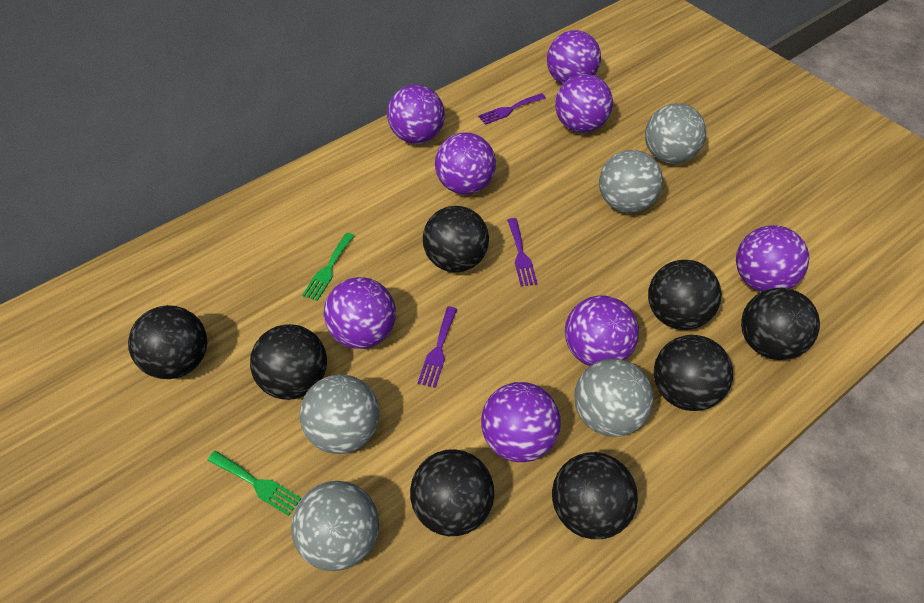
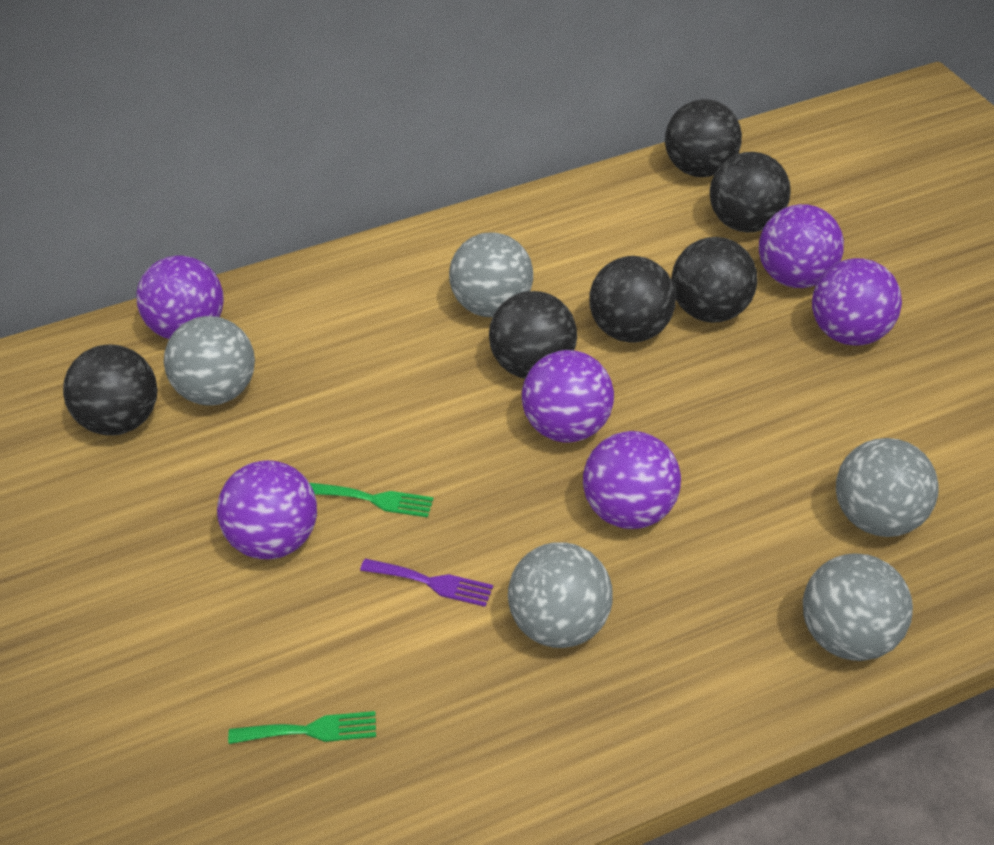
black ball: [128,305,208,379] [250,324,327,400] [410,449,494,536] [423,206,489,272] [552,452,638,539] [648,260,722,330] [654,335,733,411] [741,288,820,360] = 8 -> [63,345,158,436] [489,291,577,379] [589,256,676,342] [665,99,742,177] [671,237,758,323] [710,152,791,232] = 6
purple ball: [323,277,396,349] [387,84,445,144] [435,132,496,195] [481,382,561,462] [547,30,601,85] [555,74,613,133] [565,296,639,366] [736,225,809,292] = 8 -> [136,255,224,339] [217,460,317,559] [522,350,614,443] [583,431,681,529] [759,204,844,288] [812,258,902,346] = 6
purple fork: [418,307,457,388] [478,93,546,125] [507,218,538,286] = 3 -> [360,559,493,607] = 1

